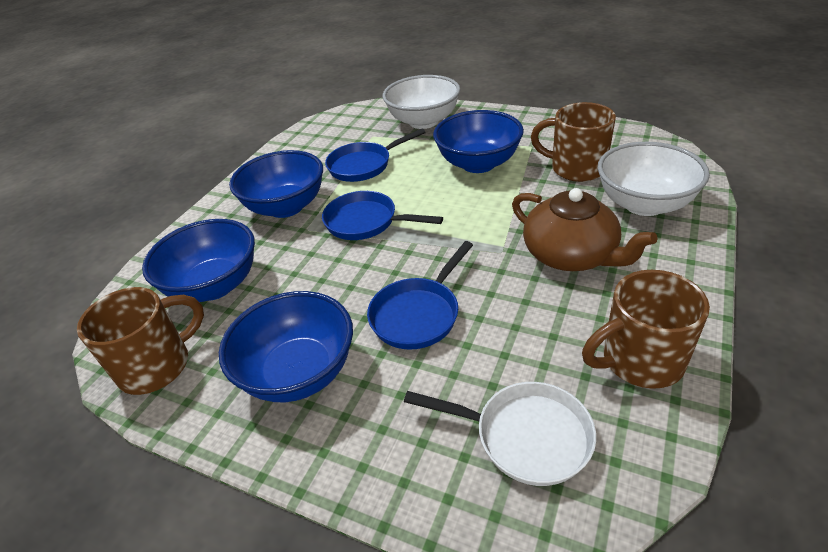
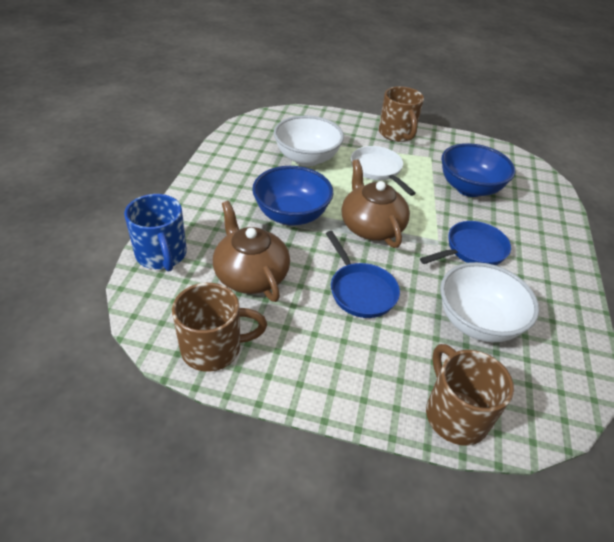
blue bowl: [142,219,255,302] [219,291,353,402] [229,150,323,218] [433,110,524,173] = 4 -> [252,166,333,226] [441,143,515,197] = 2
blue mug: none = 0 -> [124,194,187,272] = 1
blue pan: [322,191,443,240] [325,128,426,182] [367,241,473,350] = 3 -> [326,231,400,318] [420,221,511,265] = 2
brown teapot: [512,188,658,271] = 1 -> [213,201,290,302] [342,159,410,248] = 2

